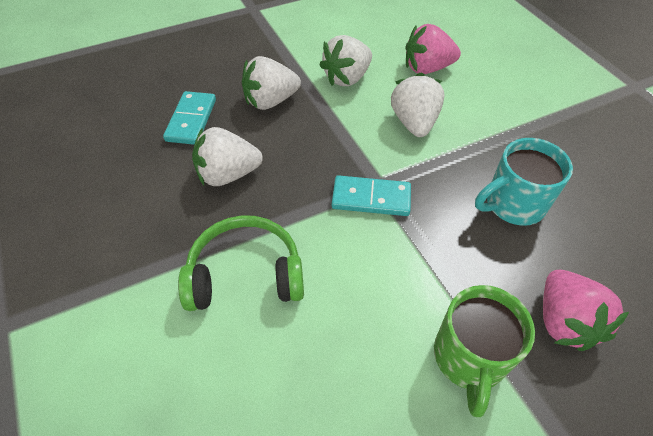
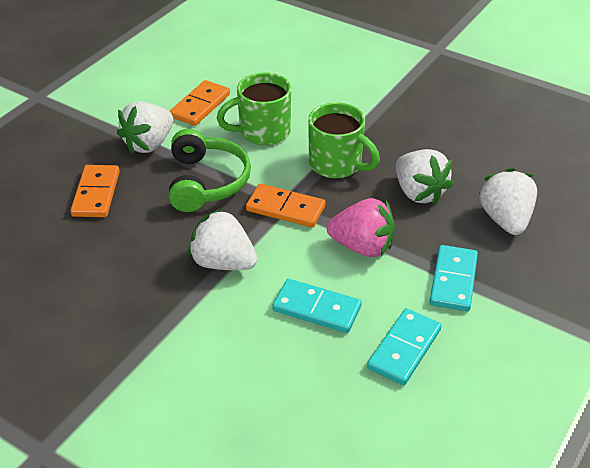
green mug: [434,285,535,417] = 1 -> [217,72,291,145] [308,102,380,178] = 2
orange domino: none = 0 -> [70,165,120,217] [169,80,230,126] [246,184,325,228] = 3
pink strawberry: [405,24,461,74] [543,270,629,351] = 2 -> [326,198,395,257] = 1
turquoise domino: [163,91,216,145] [332,175,411,216] = 2 -> [272,279,362,333] [367,308,442,385] [430,245,478,311] = 3
turquoise mug: [475,138,573,226] = 1 -> none = 0

